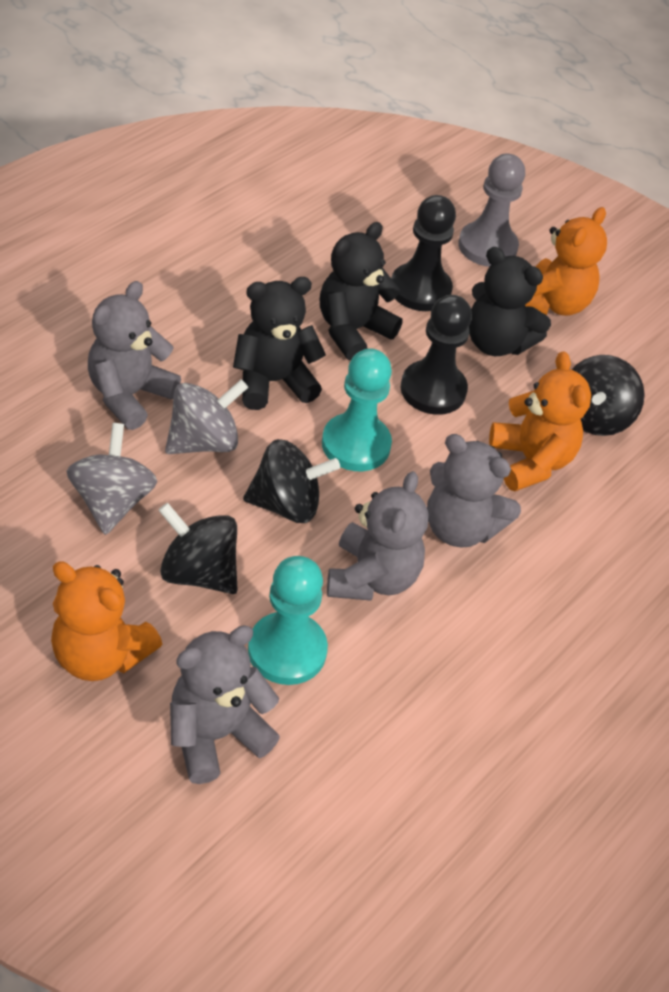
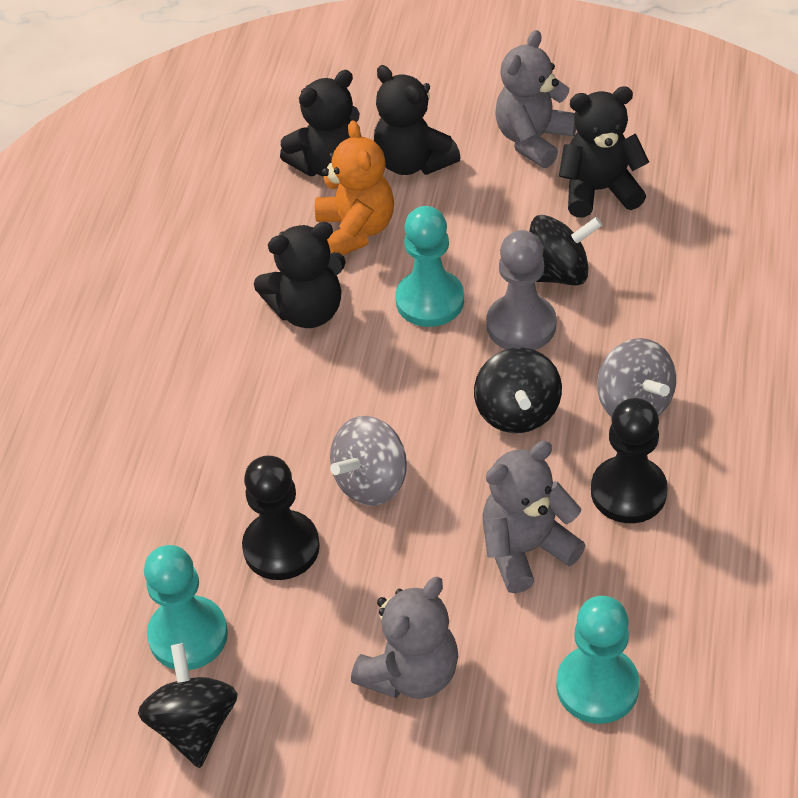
black teddy bear: [233,277,326,410] [320,222,403,361] [469,247,551,356] = 3 -> [254,222,346,328] [280,70,360,177] [374,65,461,175] [559,87,649,218] = 4
grey teddy bear: [88,281,181,430] [170,625,280,784] [327,471,429,601] [427,434,521,548] = 4 -> [351,577,458,699] [482,441,586,593] [495,30,576,168] = 3
orange teddy bear: [51,561,162,681] [489,352,591,492] [525,207,607,316] = 3 -> [315,120,394,255] = 1
turquoise pawn: [248,556,328,685] [322,349,392,471] = 2 -> [144,545,228,670] [395,206,464,327] [556,596,640,724] = 3

